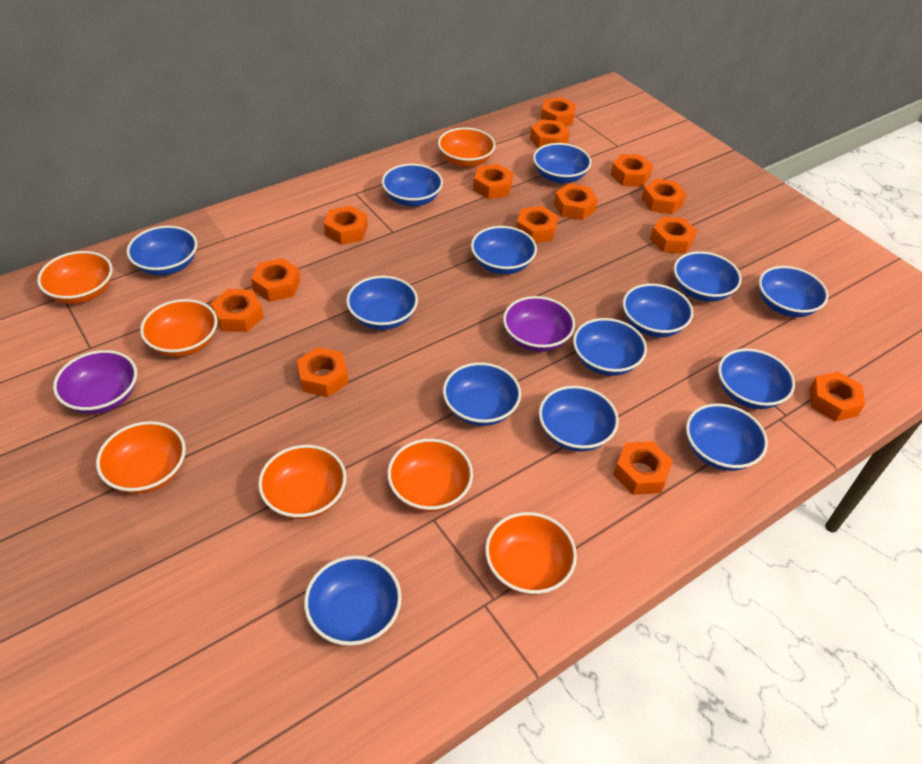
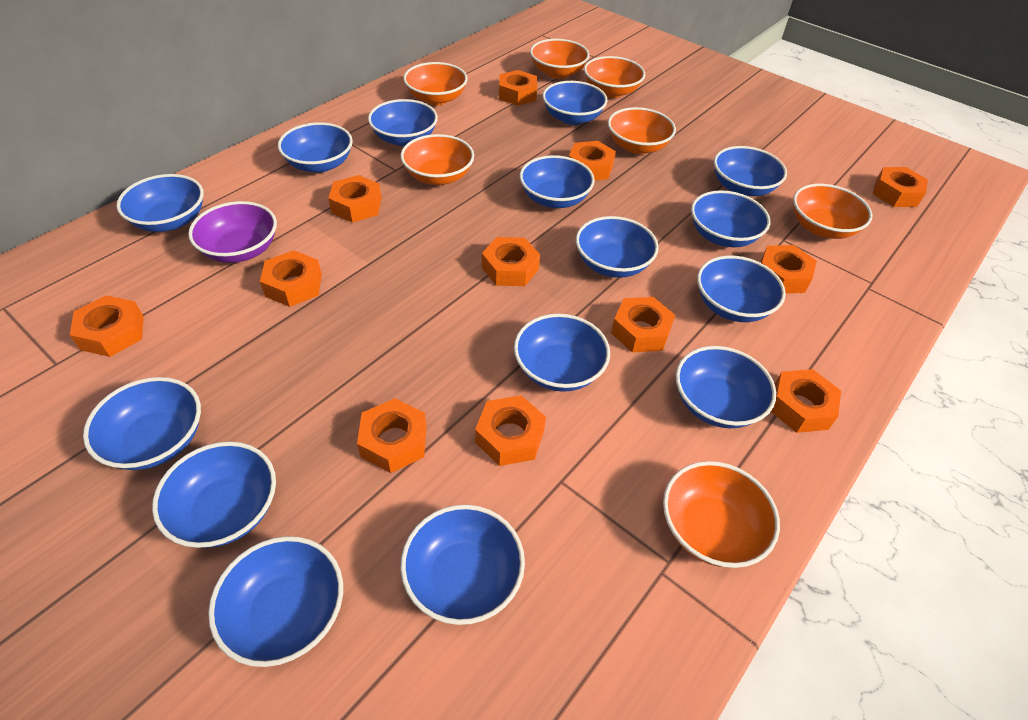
blue bowl: [126,226,197,276] [304,555,402,646] [346,276,418,330] [382,164,443,206] [443,362,521,426] [471,226,537,274] [533,143,592,184] [539,386,619,451] [573,318,647,376] [623,283,693,337] [674,251,742,302] [686,403,768,471] [718,348,795,409] [759,266,829,317] = 14 -> [83,377,201,470] [116,174,204,232] [152,442,276,548] [208,536,343,667] [278,122,353,173] [368,99,438,146] [400,505,525,625] [514,314,610,392] [520,155,595,208] [542,81,607,125] [576,216,659,278] [676,346,776,428] [691,190,770,247] [697,256,786,322] [714,146,787,196] = 15
orange nut: [211,289,263,332] [251,258,300,302] [297,347,348,397] [324,205,368,245] [473,164,513,199] [516,206,559,243] [530,119,570,148] [541,97,576,126] [554,184,598,220] [611,154,653,187] [614,441,673,495] [642,179,686,214] [650,217,697,254] [810,372,865,422] = 14 -> [70,295,144,357] [260,250,322,307] [328,175,382,223] [357,398,426,473] [475,395,546,466] [482,237,540,286] [499,70,537,106] [569,141,616,180] [611,297,675,353] [760,245,817,294] [771,369,841,433] [873,167,928,207] = 12
purple bowl: [53,350,137,414] [503,296,575,352] = 2 -> [188,201,277,263] = 1

